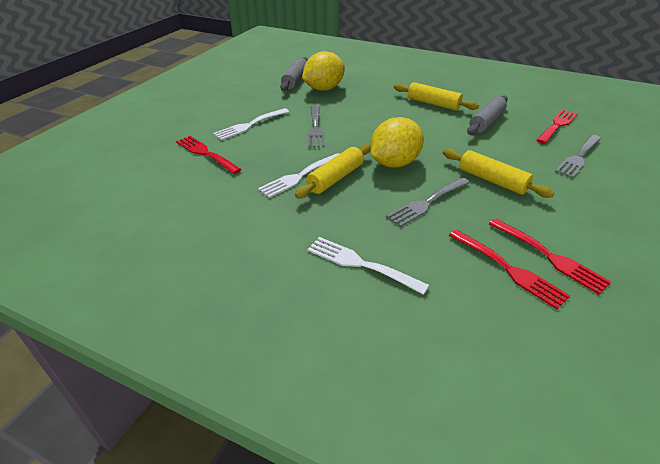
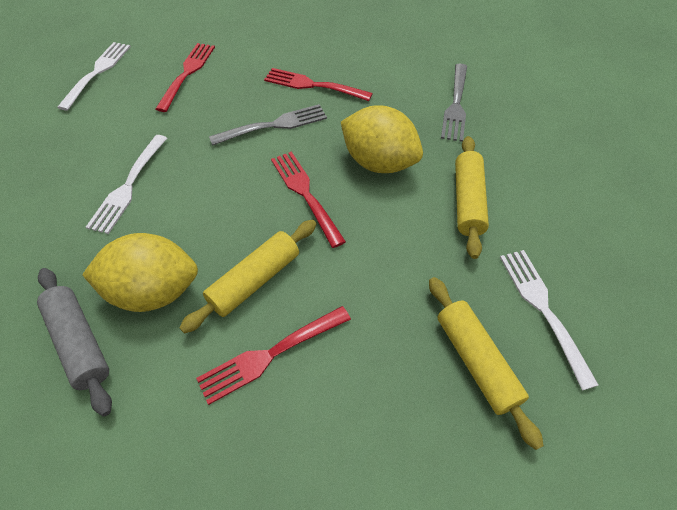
grey fork: [308,105,325,148] [386,177,470,227] [555,135,601,178] = 3 -> [209,104,327,146] [441,64,467,142] = 2
grey rolling pin: [280,57,308,91] [467,95,508,135] = 2 -> [37,268,112,416] = 1

